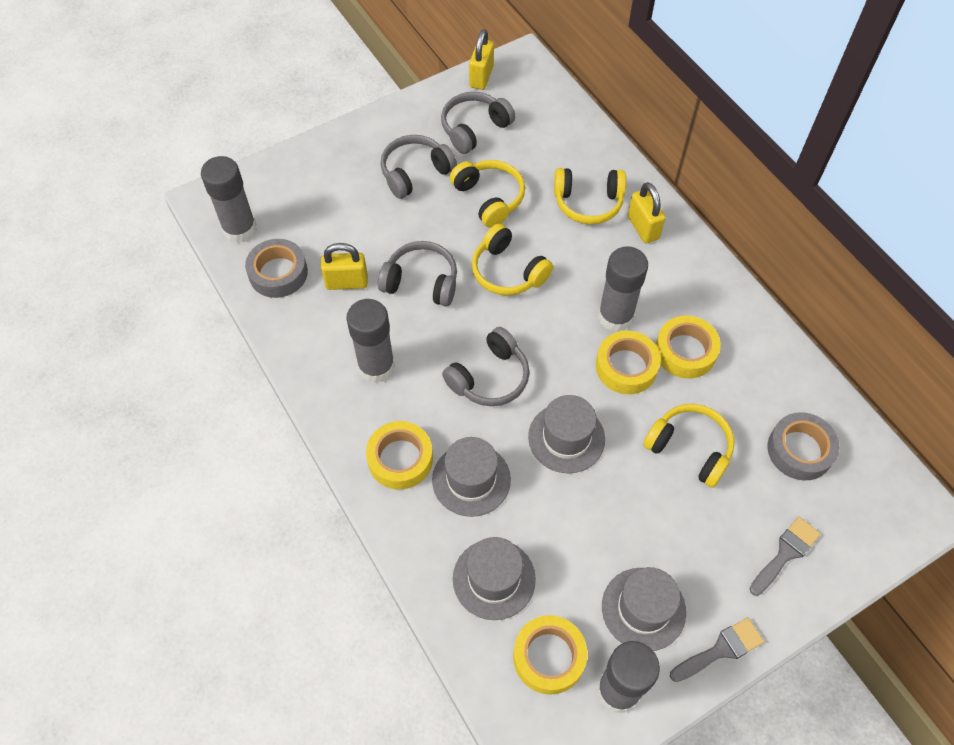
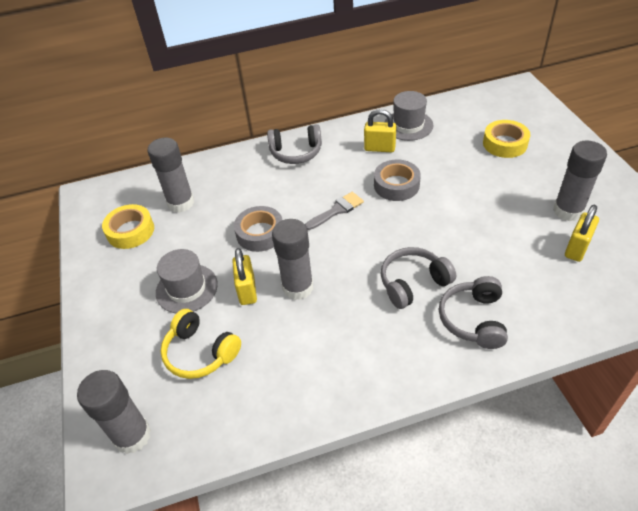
grey brush: [670,618,764,682] [750,517,821,596] = 2 -> [305,192,364,230] = 1
grey hat: [432,437,511,517] [453,537,536,620] [528,395,605,473] [602,567,686,651] = 4 -> [156,249,218,313] [385,91,434,141] = 2
grey headphones: [378,241,457,307] [380,135,457,199] [441,92,515,154] [442,327,529,406] = 4 -> [267,124,322,164] [381,247,456,309] [439,276,508,349] = 3
yellow headphones: [450,160,525,228] [472,223,553,295] [554,168,626,224] [643,404,735,488] = 4 -> [161,309,241,379] = 1
yellow tape: [366,421,433,489] [513,615,588,695] [596,331,661,394] [656,316,721,379] = 4 -> [102,204,154,249] [483,120,530,158] = 2

